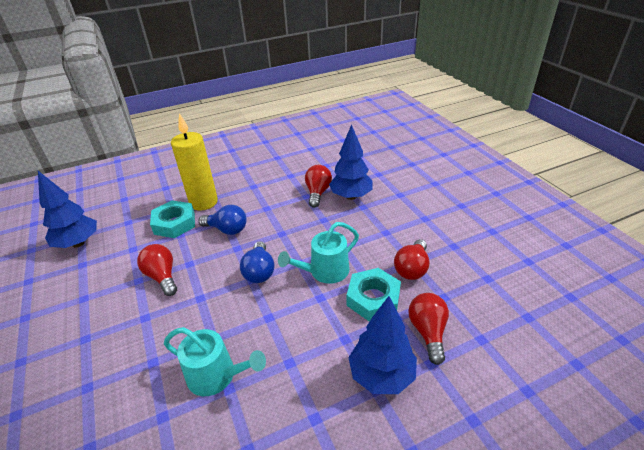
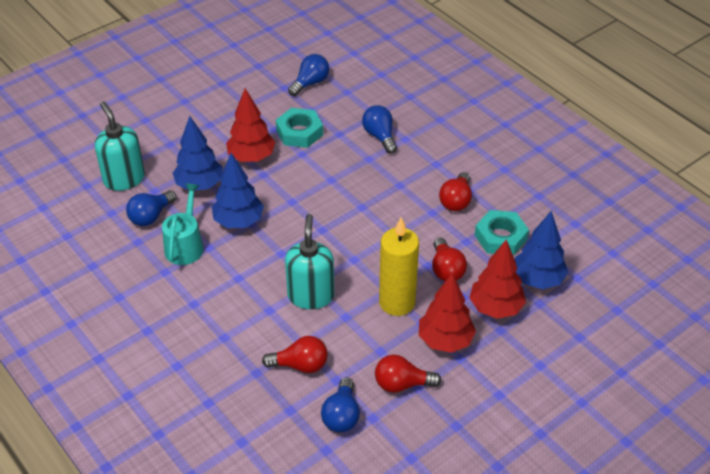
blue light bulb: [199,205,247,235] [240,241,274,283] = 2 -> [126,190,176,226] [288,54,329,96] [321,377,360,433] [362,105,397,154] = 4
red tree: none = 0 -> [226,88,275,162] [419,273,476,353] [469,239,526,319] = 3
turquoise soap dispenser: none = 0 -> [95,102,145,191] [285,214,334,309] = 2
turquoise watering can: [164,327,266,396] [278,222,359,284] = 2 -> [162,183,204,265] = 1

